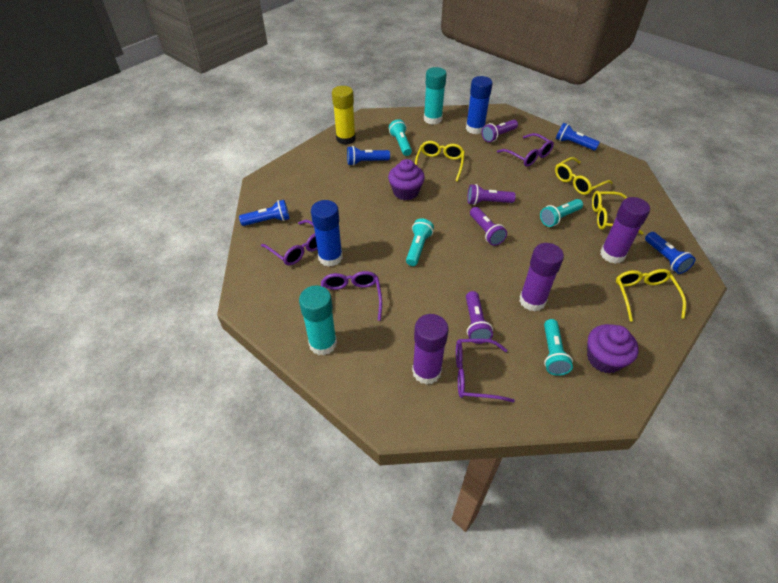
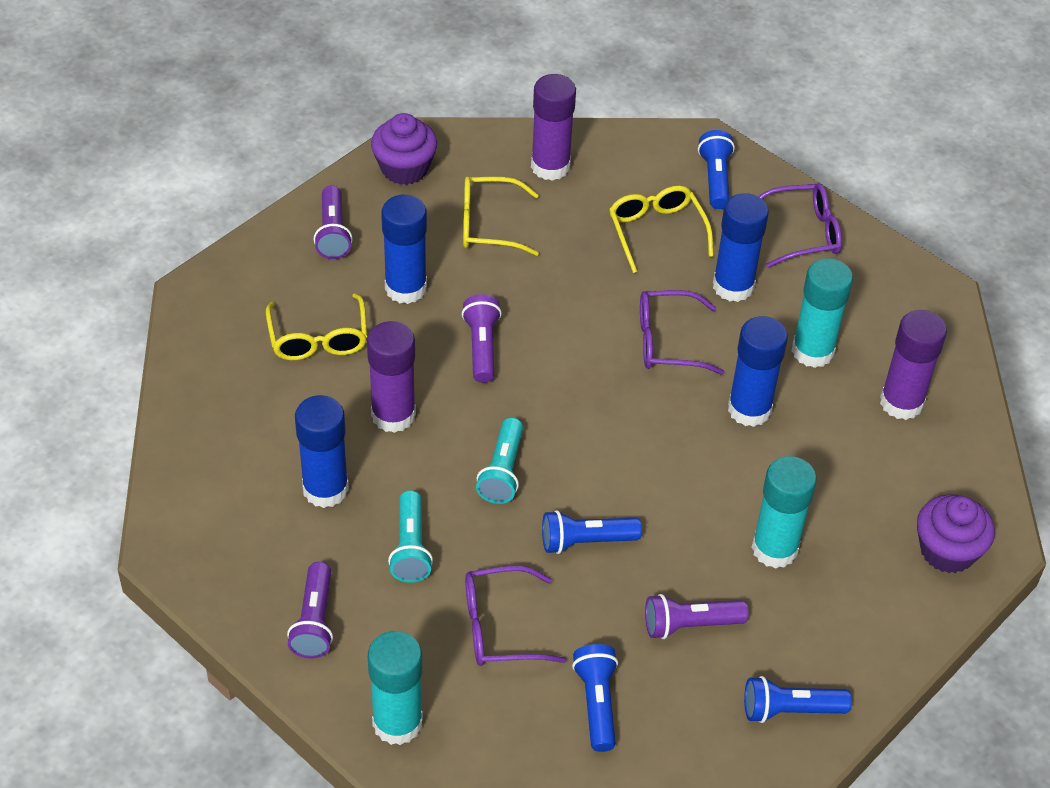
blue glue stick: [311,200,343,267] [466,76,493,134] = 2 -> [295,395,349,508] [381,195,427,304] [713,193,769,302] [728,316,788,427] = 4
purple glasses: [261,220,318,265] [321,271,382,321] [456,339,515,403] [497,133,554,167] = 4 -> [465,566,567,666] [640,290,724,375] [758,183,842,268] = 3
turquoise flashlight: [389,119,412,156] [406,219,434,266] [540,199,583,227] [544,319,573,376] = 4 -> [388,490,433,583] [476,418,523,504] = 2
turquoise glue stick: [299,285,337,355] [424,67,447,125] = 2 -> [368,631,423,745] [751,456,817,569] [792,258,853,368] = 3
yellow glasses: [415,141,465,182] [555,157,613,195] [592,191,644,235] [616,269,686,322] = 4 -> [266,293,367,360] [463,176,539,256] [609,186,714,273] = 3
yellow glue stick: [332,86,356,145] = 1 -> none = 0

